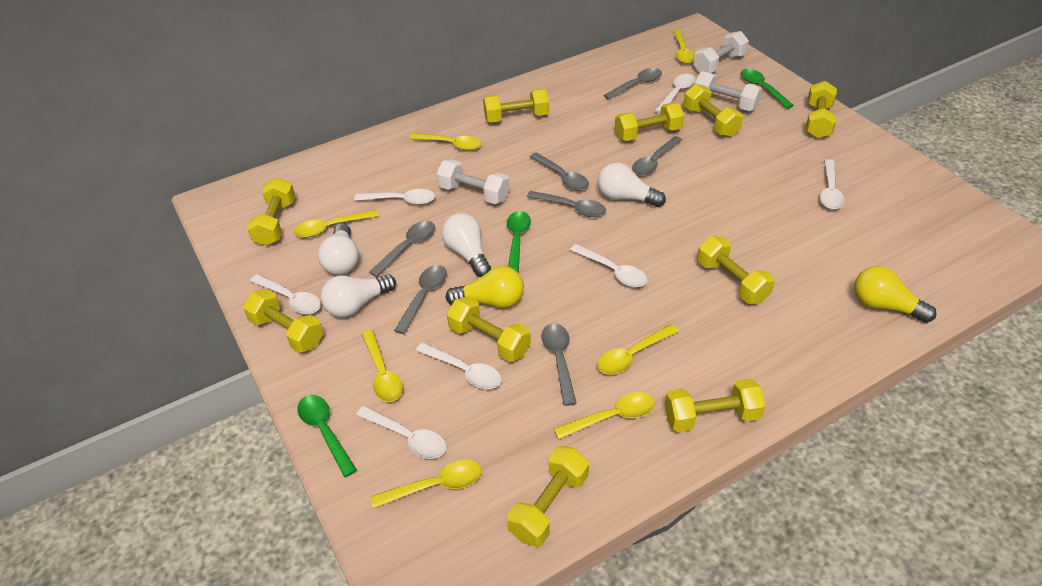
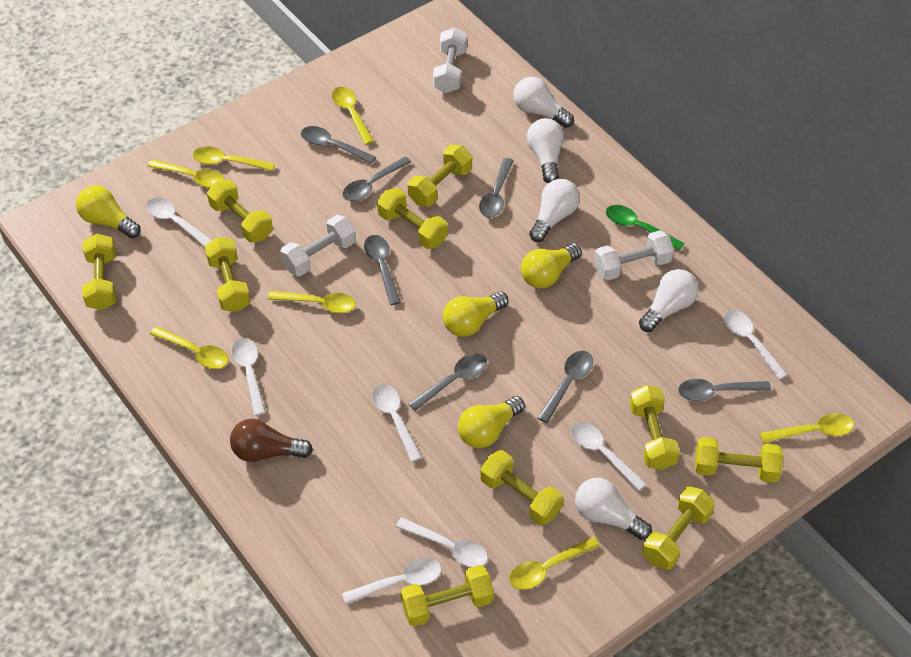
brown light bulb: none = 0 -> [230,419,313,462] = 1
green spoon: [297,395,357,477] [507,211,531,273] [741,69,794,109] = 3 -> [606,205,685,251] = 1
white light bulb: [318,223,359,275] [321,274,396,318] [442,213,491,277] [598,162,666,207] = 4 -> [513,77,574,128] [527,118,564,183] [529,179,580,242] [575,478,652,540] [639,269,699,332] = 5
yellow light bulb: [445,266,524,308] [854,266,937,323] = 2 -> [76,185,141,238] [443,291,508,337] [458,396,525,448] [521,243,582,288] = 4

